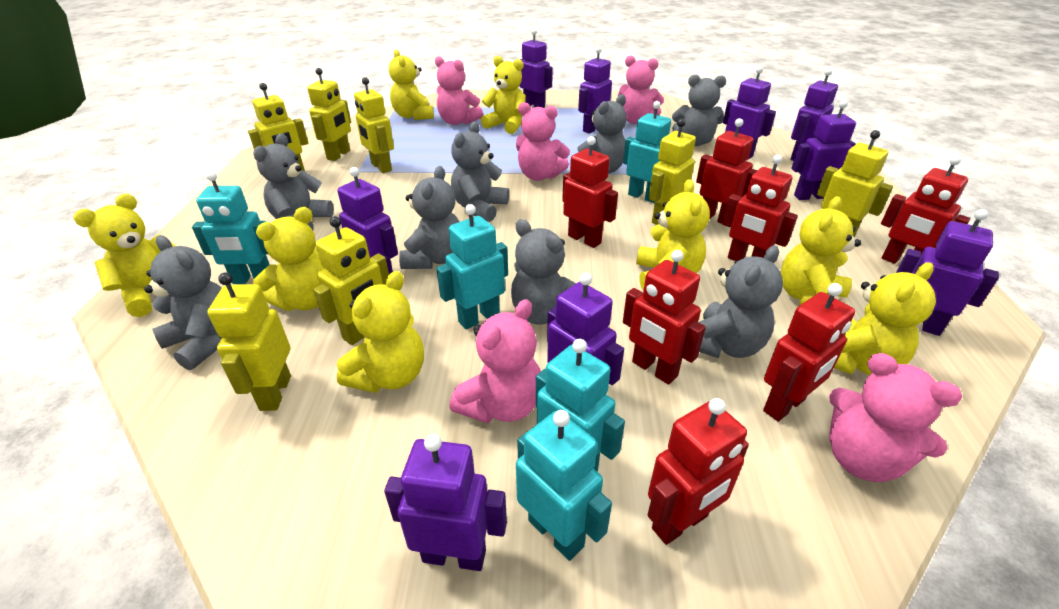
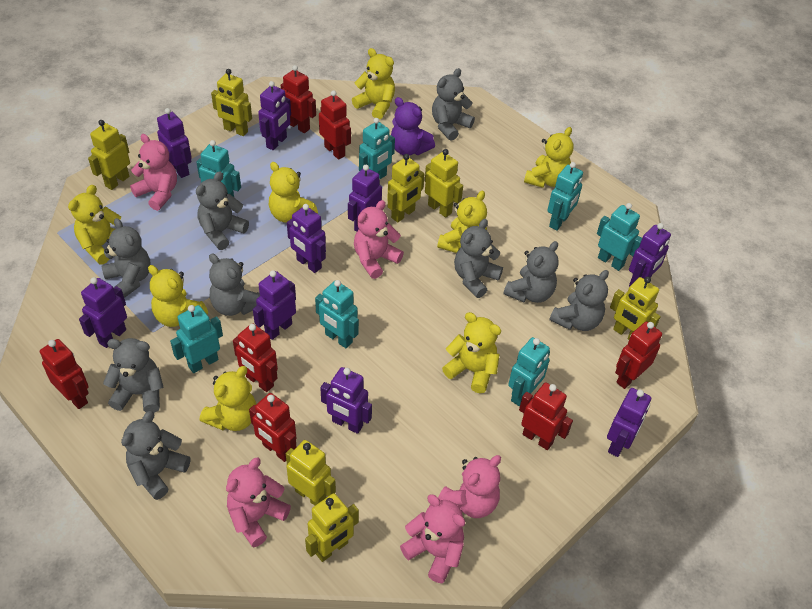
grey teddy bear: [144,235,222,371] [253,133,334,230] [399,166,459,269] [451,122,509,222] [511,219,576,325] [577,94,627,173] [672,74,726,146] [699,246,783,358] = 8 -> [101,218,151,298] [103,338,164,413] [121,411,190,500] [196,171,249,250] [209,253,260,316] [432,68,475,141] [454,219,503,298] [504,241,559,303] [550,270,609,331] = 9
purple teddy bear: none = 0 -> [391,97,435,156] = 1
turquoise robot: [192,171,270,284] [436,204,508,329] [516,410,612,561] [536,339,625,472] [623,101,671,203] = 5 -> [170,305,223,373] [196,140,241,197] [315,280,359,348] [359,118,395,179] [508,337,550,406] [547,162,583,231] [597,203,642,271] = 7

